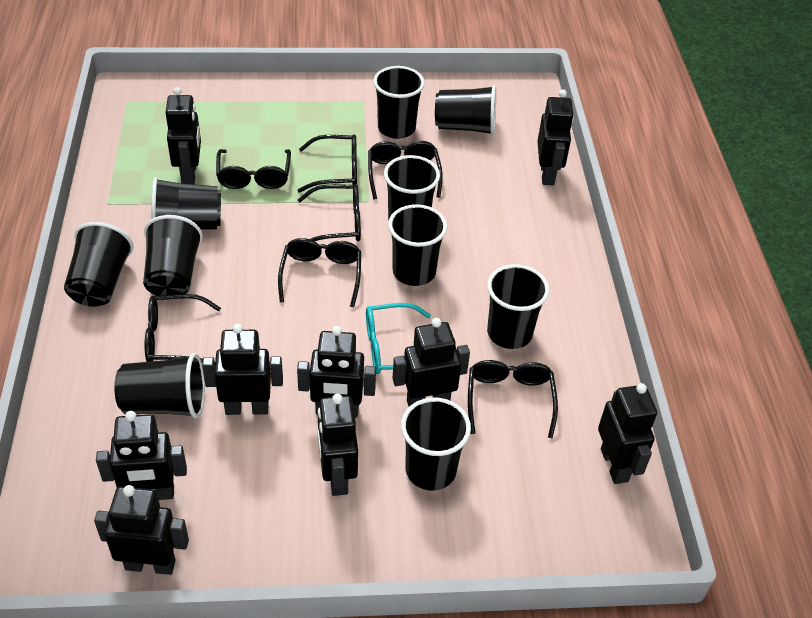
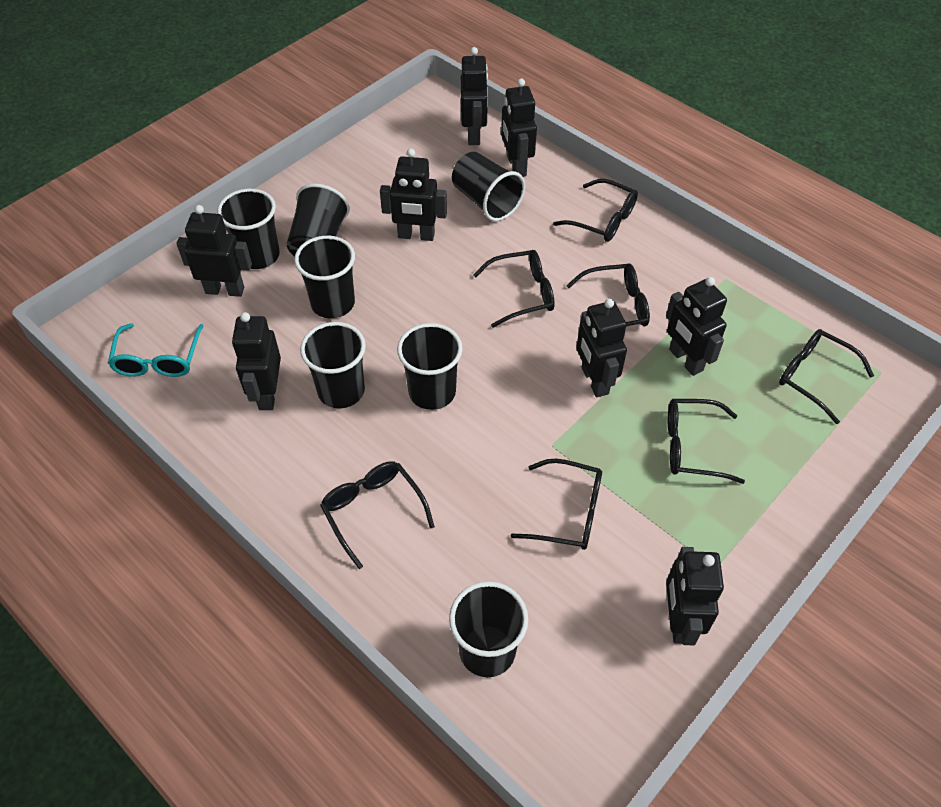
black cup: [64,222,133,307] [114,353,205,418] [143,215,203,296] [152,177,221,230] [373,66,425,139] [384,155,440,221] [388,204,447,286] [401,397,471,491] [435,85,496,136] [487,264,549,349] = 10 -> [217,189,280,269] [287,184,350,257] [294,236,355,318] [300,322,366,408] [397,323,463,410] [449,581,528,677] [452,152,525,221] = 7
black robot: [94,485,189,575] [96,411,187,500] [165,87,201,184] [202,324,283,415] [297,326,376,418] [318,394,358,496] [393,318,470,407] [537,89,574,185] [598,383,657,484] = 9 -> [177,205,252,297] [232,312,281,410] [380,148,447,241] [461,47,488,145] [501,78,537,177] [576,298,627,397] [666,277,727,376] [666,547,724,645] = 8

